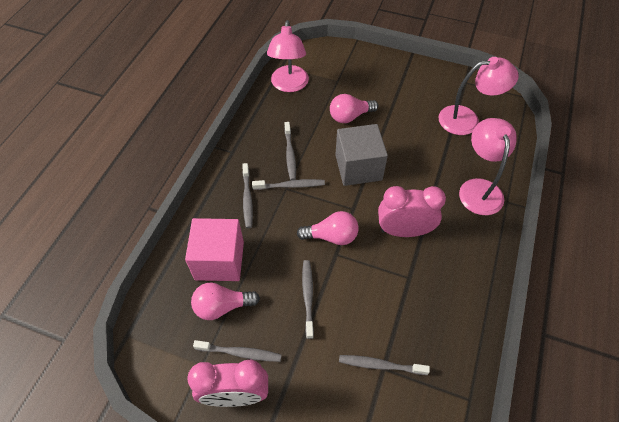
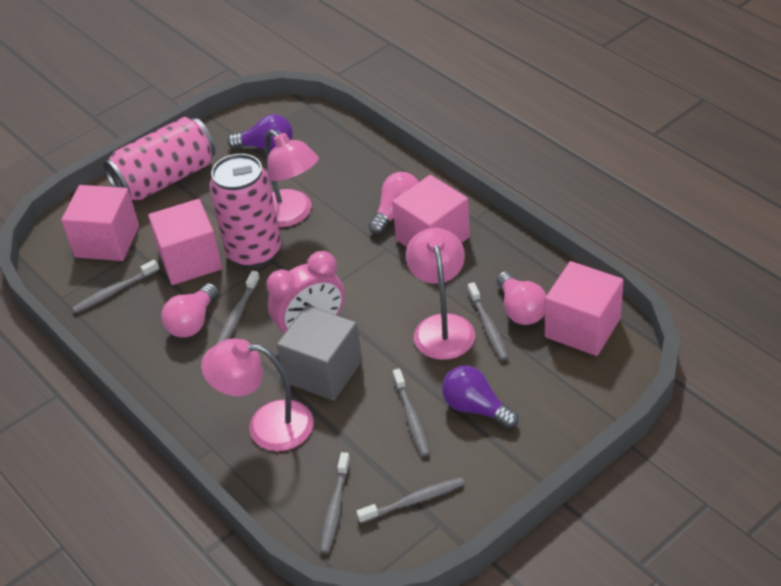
pink can: none = 0 -> [103,117,216,200] [209,154,281,268] = 2
pink clock: [187,359,268,407] [378,186,446,237] = 2 -> [267,251,345,333] = 1
pink cube: [185,218,244,281] = 1 -> [61,185,139,261] [148,199,223,285] [392,175,470,247] [545,261,624,356] = 4
purple light bulb: none = 0 -> [228,114,293,152] [442,366,519,429] = 2

